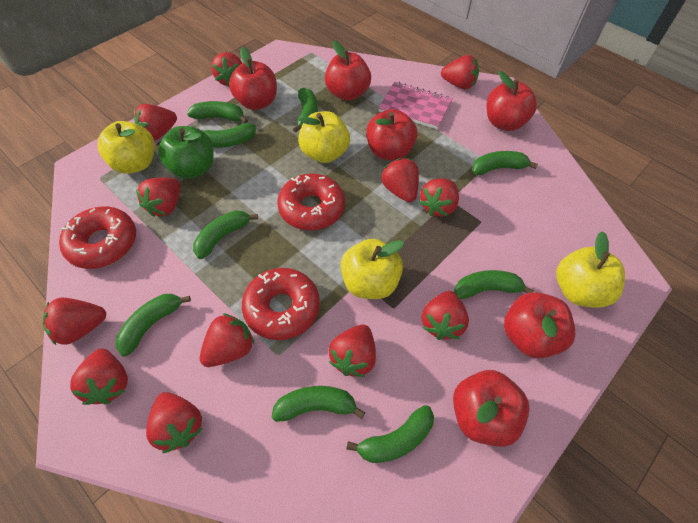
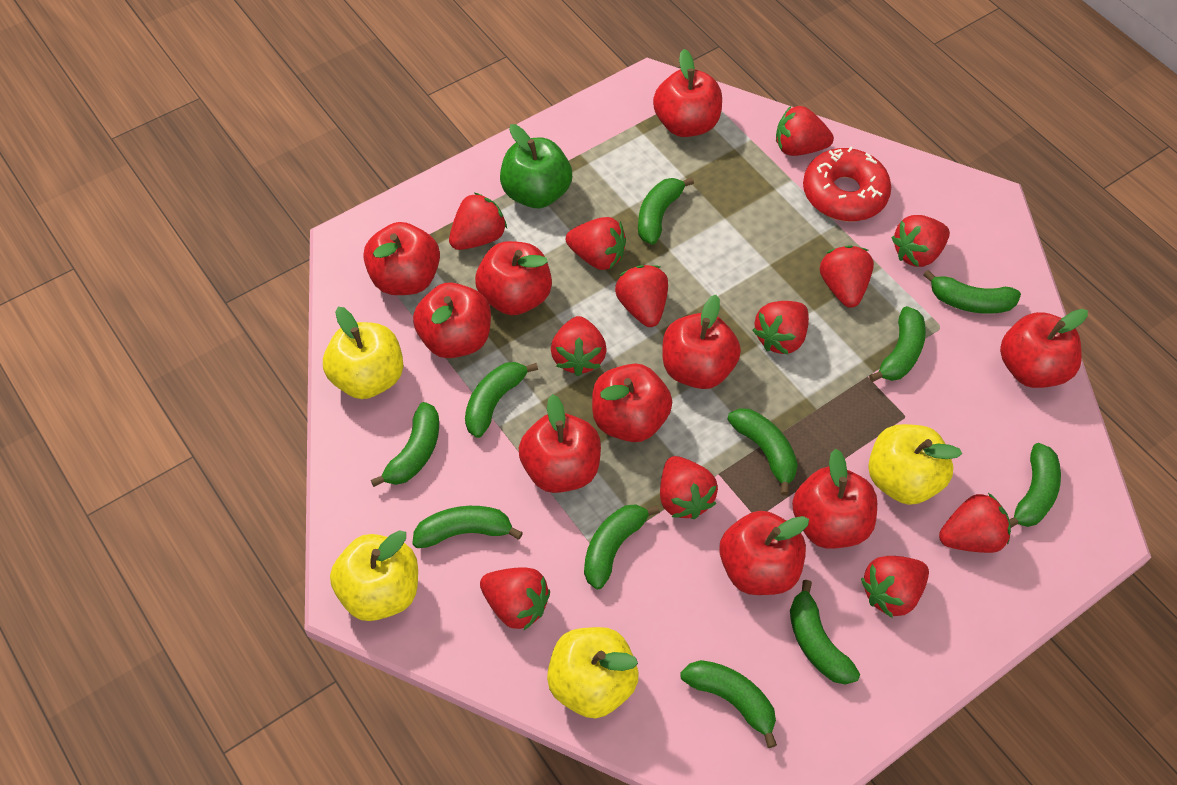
green banana: [115,294,191,356] [187,101,248,123] [193,210,258,259] [203,123,256,148] [272,386,365,422] [293,88,318,132] [346,405,434,463] [454,270,534,299] [472,151,538,175] = 9 -> [371,402,439,487] [412,506,523,548] [465,362,538,438] [584,504,660,589] [638,177,694,245] [680,660,777,748] [727,408,798,496] [790,580,860,685] [869,306,926,382] [923,270,1021,314] [1009,443,1061,528] = 11
pink notebook: [378,82,453,129] = 1 -> none = 0
red apple: [229,47,277,110] [325,41,371,101] [366,109,417,161] [453,370,530,447] [486,71,537,131] [504,292,575,359] = 6 -> [363,222,440,295] [413,282,491,358] [475,241,552,315] [519,394,601,493] [592,364,672,442] [653,49,722,137] [662,295,741,389] [719,511,809,595] [792,449,877,549] [1000,309,1088,388] = 10
red donut: [59,206,136,269] [242,268,320,340] [277,173,345,231] = 3 -> [803,147,891,221] = 1

